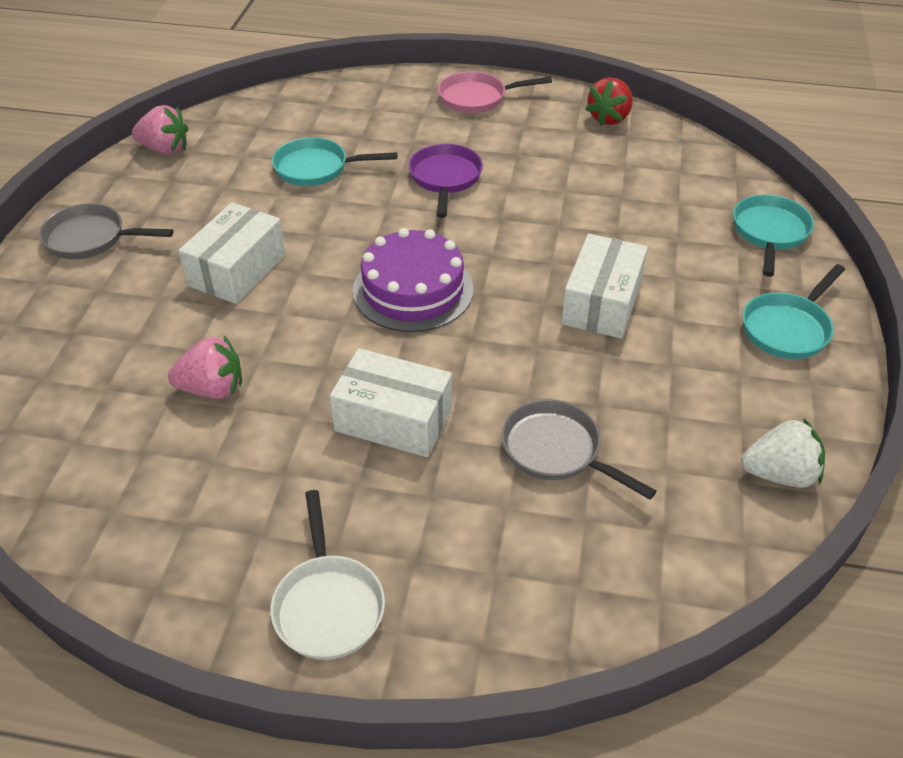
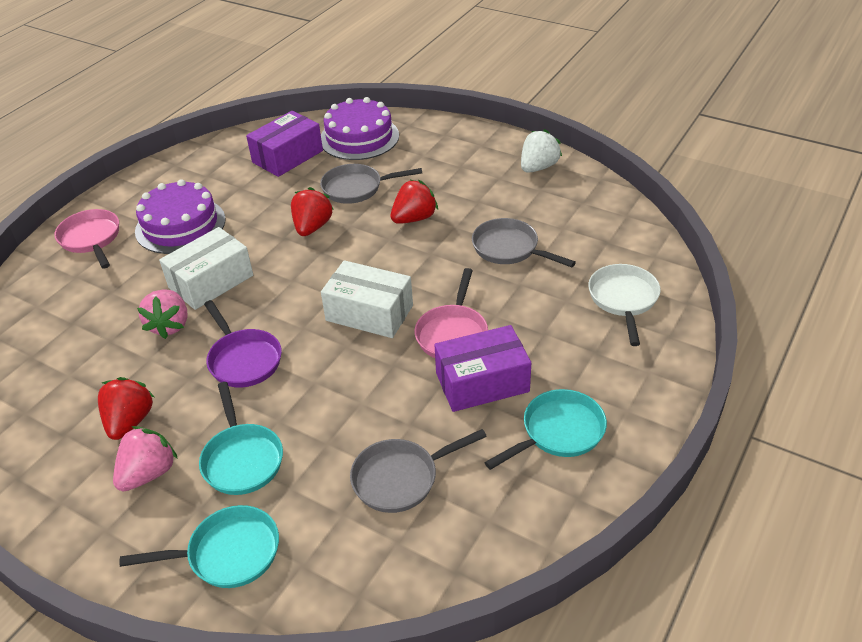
grey pan: [39,203,173,259] [502,399,656,500] = 2 -> [320,164,422,204] [350,429,487,513] [472,218,576,267] = 3
pink pan: [438,71,552,113] = 1 -> [54,209,119,269] [414,268,488,358] = 2
purple box: none = 0 -> [246,111,323,177] [434,325,531,412] = 2
purple cake: [353,228,473,332] = 1 -> [135,179,226,254] [321,97,399,160] = 2
red strawberry: [585,77,633,126] = 1 -> [98,377,154,440] [291,187,334,236] [390,180,438,224] = 3
white box: [178,202,286,304] [330,348,452,457] [561,234,648,338] = 3 -> [159,227,253,310] [321,260,413,338] = 2

